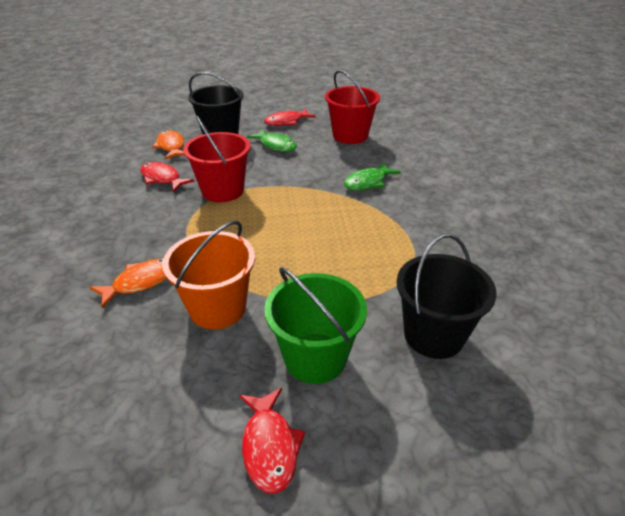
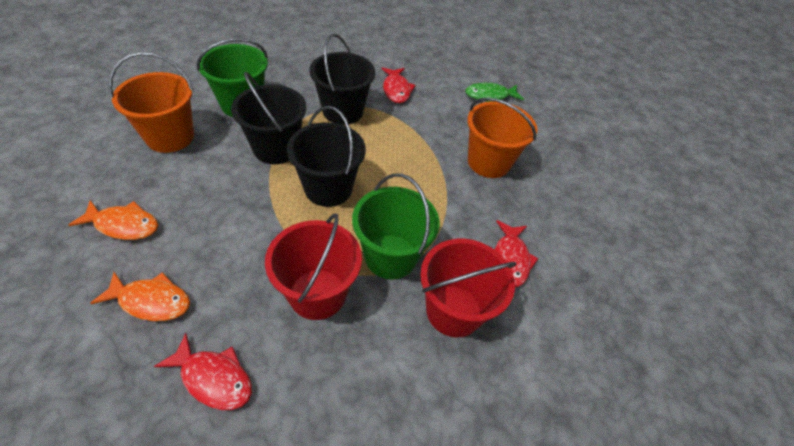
black bucket: [188,72,244,134] [397,234,497,359] = 2 -> [231,72,307,164] [287,106,366,207] [309,34,376,125] = 3
green bucket: [264,267,367,384] = 1 -> [197,38,268,117] [352,174,440,279] = 2
green fish: [247,129,297,152] [344,162,401,190] = 2 -> [465,83,524,102] = 1
orange bucket: [162,221,255,329] = 1 -> [109,52,194,153] [467,98,537,178] = 2

